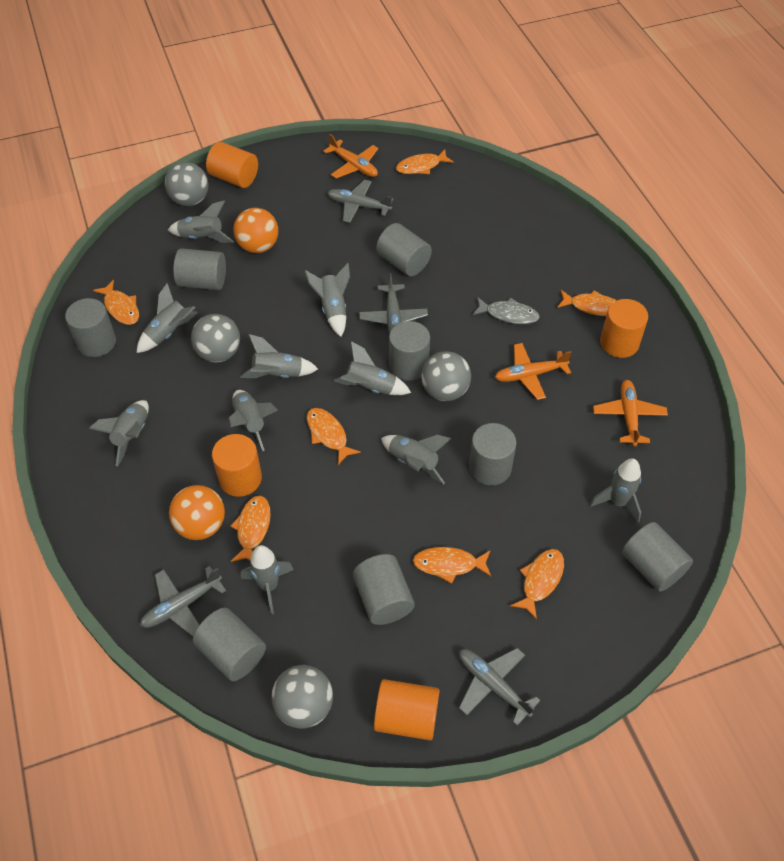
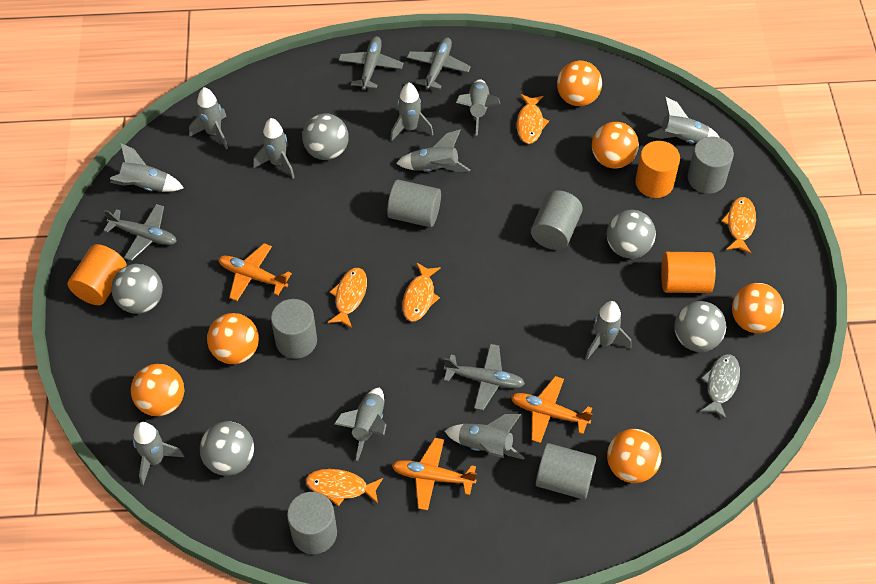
grey ball: [165,162,209,206] [191,314,240,363] [271,665,333,729] [421,351,471,401] = 4 -> [111,264,163,314] [200,421,254,476] [302,113,349,160] [607,210,656,259] [674,301,726,352] = 5
grey cylinder: [65,298,116,357] [173,248,226,290] [193,607,266,681] [353,554,415,625] [376,223,432,276] [389,321,430,381] [469,423,517,485] [622,522,693,592] = 8 -> [271,299,317,359] [287,492,337,554] [387,180,441,227] [531,190,583,250] [536,443,597,500] [688,136,734,194] = 6
grey rocket: [89,400,149,466] [136,283,198,353] [168,201,234,243] [228,390,278,451] [240,334,318,378] [241,545,294,615] [305,263,350,337] [334,341,411,395] [381,435,451,485] [590,458,641,523] = 10 -> [110,143,184,192] [133,422,184,485] [189,87,228,149] [253,118,295,178] [334,388,386,461] [390,83,434,141] [396,130,470,172] [445,414,525,460] [456,79,500,136] [585,301,631,360] [648,97,720,143] = 11
orange ball: [169,485,225,540] [233,208,278,253] = 2 -> [131,364,184,416] [207,313,259,364] [557,61,602,106] [592,122,639,168] [607,429,662,483] [732,283,784,333] = 6
orange cylinder: [206,142,258,188] [212,434,262,497] [374,679,439,740] [600,299,648,358] = 4 -> [68,244,127,305] [635,141,680,198] [661,252,716,293] = 3
orange fish: [93,280,139,325] [230,496,271,562] [307,408,361,465] [396,149,454,174] [413,547,491,584] [510,549,564,620] [557,290,617,316] = 7 -> [306,469,383,506] [327,268,367,328] [402,262,441,322] [517,94,549,144] [721,197,756,254] = 5

